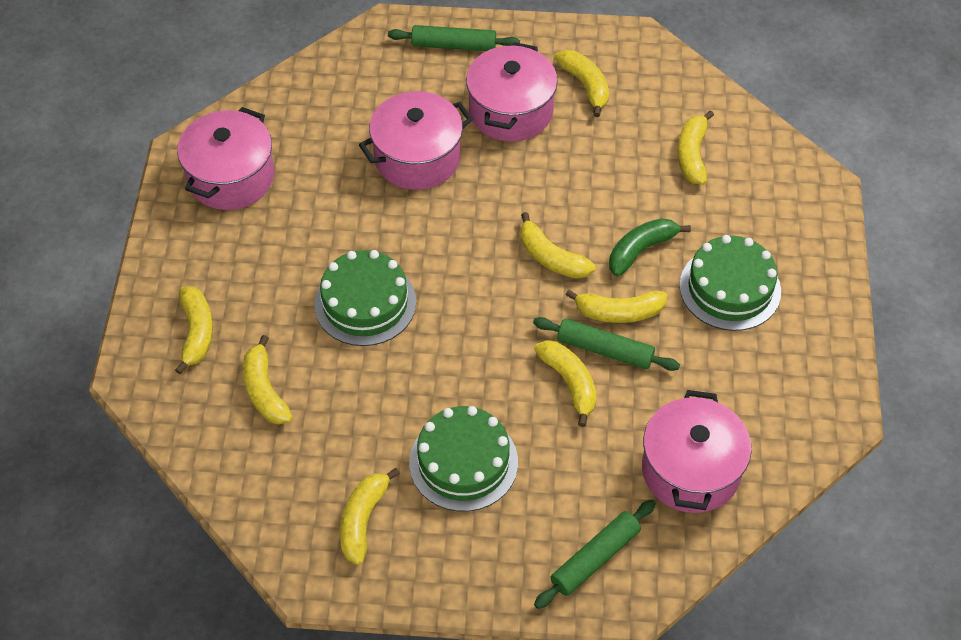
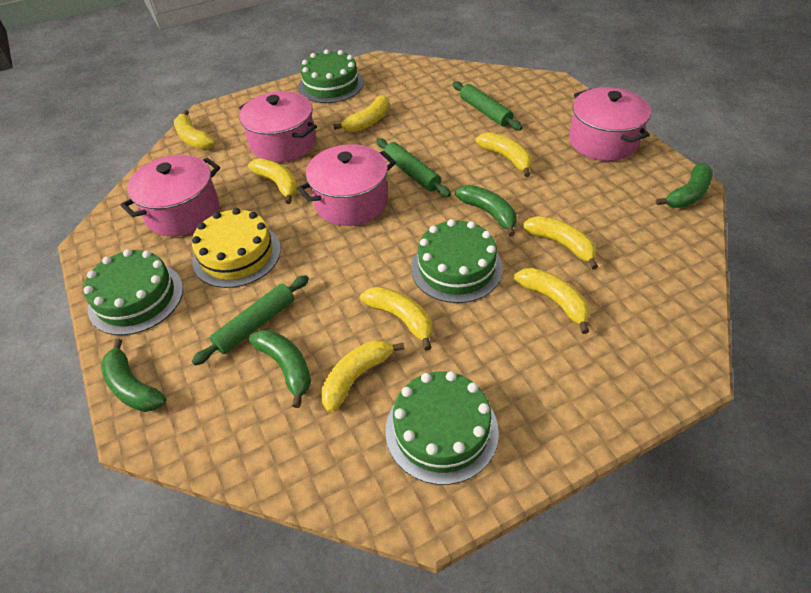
green banana: [609,218,691,276] = 1 -> [101,339,166,412] [249,330,311,408] [455,185,517,236] [656,163,713,208] = 4
green cake: [314,250,416,346] [409,406,518,512] [679,235,781,331] = 3 -> [84,249,183,335] [298,49,364,103] [385,371,499,485] [411,219,503,303] = 4
yellow cake: none = 0 -> [192,208,281,288] = 1

